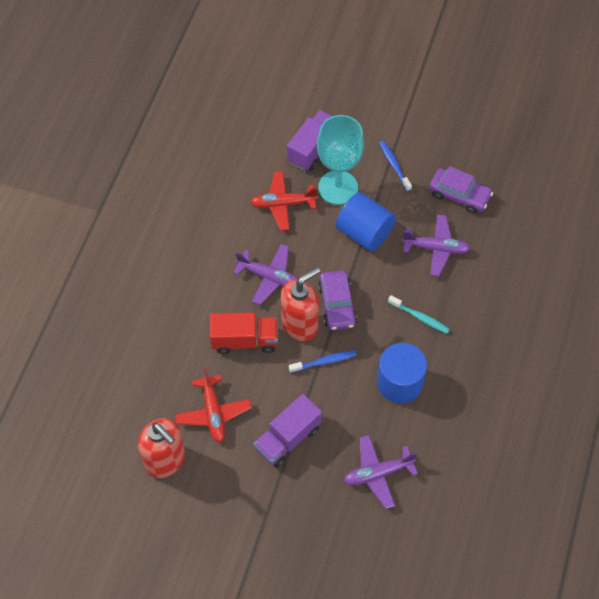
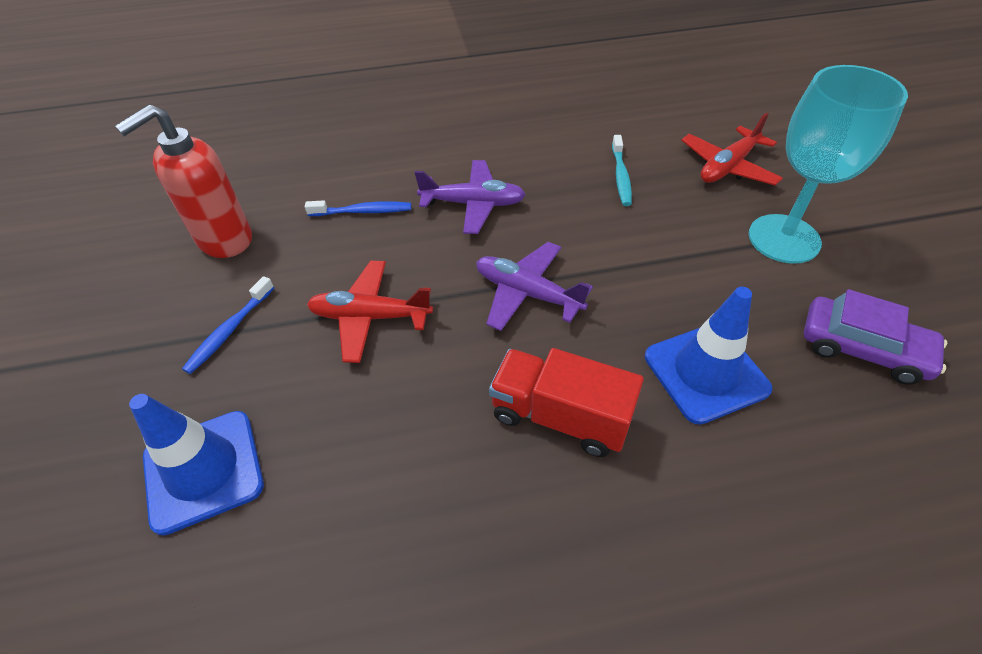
blue cylinder: [336,192,396,251] [377,343,427,403] = 2 -> none = 0
blue traffic cone: none = 0 -> [129,394,264,536] [645,287,773,425] = 2
purple car: [318,270,357,330] [429,166,493,213] = 2 -> [804,289,947,385] = 1
purple plane: [233,244,298,305] [344,435,418,509] [402,214,471,277] = 3 -> [415,160,526,234] [476,242,593,331] = 2
purple truck: [254,394,322,468] [287,110,332,171] = 2 -> none = 0
red soap dispenser: [138,418,185,478] [281,267,320,341] = 2 -> [115,105,252,258] = 1

